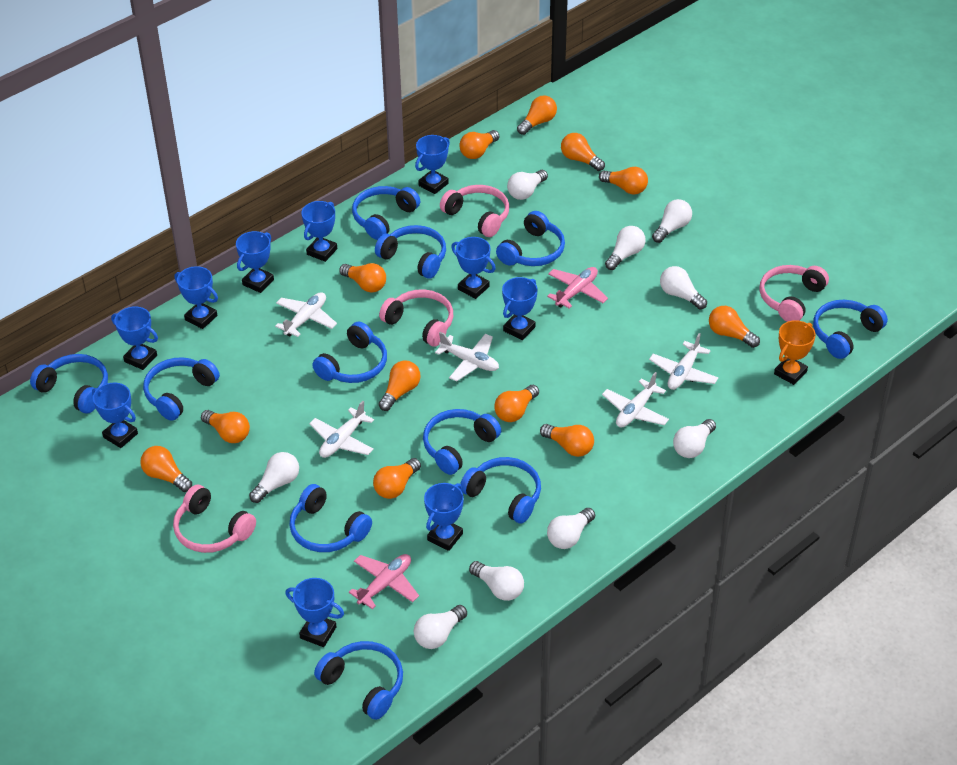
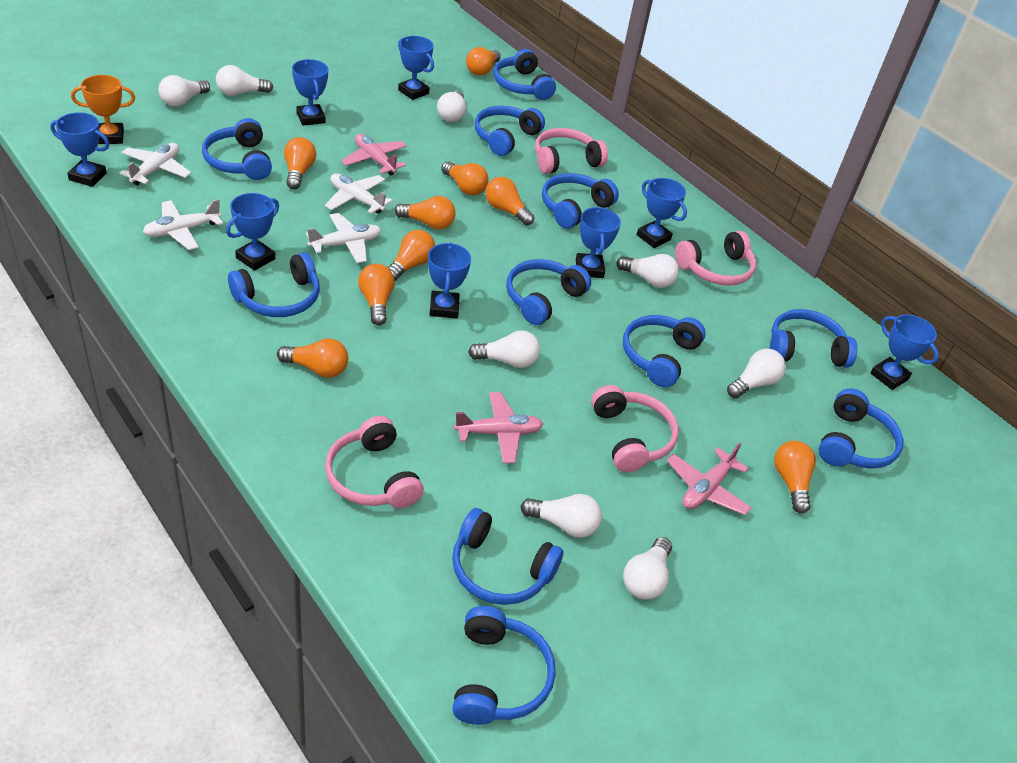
blue trophy: [92,383,138,448] [111,306,158,370] [175,266,218,329] [236,231,274,293] [285,578,344,647] [301,201,337,262] [415,135,450,194] [424,483,464,551] [451,237,496,299] [502,277,538,340] = 10 -> [50,112,109,187] [226,193,279,271] [292,59,328,126] [398,36,434,100] [428,243,471,319] [576,207,621,278] [637,178,687,248] [871,314,939,390] = 8
orange light bulb: [140,446,192,492] [201,410,250,443] [339,263,386,293] [373,458,421,499] [379,361,421,411] [459,130,499,159] [494,385,539,422] [517,95,557,135] [540,424,594,457] [561,133,605,171] [599,167,648,195] [709,306,760,348] = 12 -> [277,338,348,378] [284,137,316,189] [358,264,395,325] [388,230,435,281] [394,196,456,229] [441,161,489,195] [466,47,501,76] [485,177,535,225] [774,441,816,514] = 9
pink plane: [349,554,419,609] [547,267,608,309] = 2 -> [341,134,407,176] [454,392,543,464] [666,443,752,515] = 3
white light bulb: [249,452,299,503] [414,605,467,649] [469,561,524,601] [507,170,548,200] [547,508,595,549] [605,226,645,270] [652,199,692,243] [660,266,707,310] [673,419,716,458] = 9 -> [159,75,210,107] [216,65,273,96] [437,91,466,122] [468,330,540,368] [521,494,602,538] [616,254,679,288] [623,537,672,599] [727,349,786,398] = 8
white plane: [275,292,337,337] [309,401,374,458] [435,332,499,381] [602,372,669,428] [649,333,718,390] = 5 -> [120,143,191,185] [143,199,223,250] [306,213,381,263] [325,173,393,214] = 4

